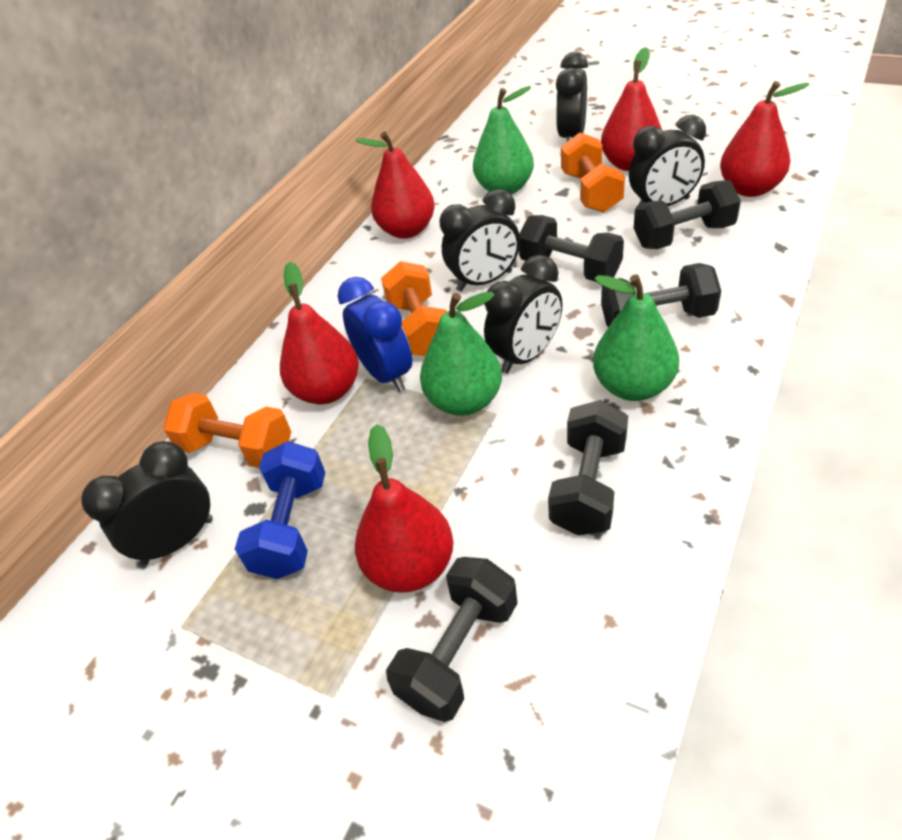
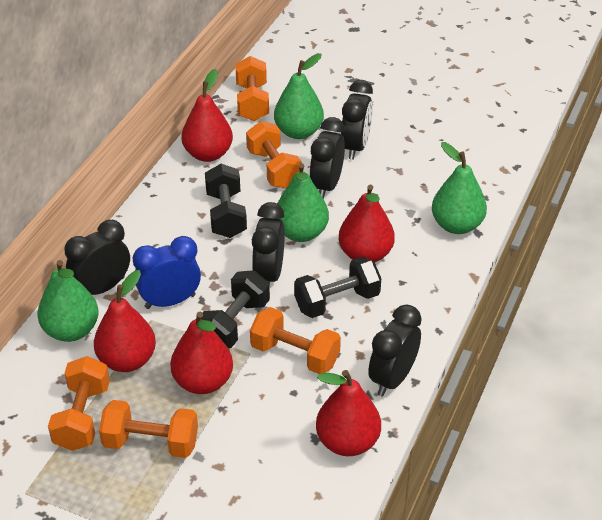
black dumbbell: [386,557,517,722] [519,215,624,282] [548,400,628,536] [601,263,721,327] [634,180,741,249] = 5 -> [201,270,270,348] [205,164,247,238] [294,257,381,318] = 3
blue dumbbell: [235,441,325,579] = 1 -> none = 0
green pear: [420,292,502,416] [473,86,534,195] [593,274,679,401] = 3 -> [38,260,99,342] [274,53,324,139] [276,163,329,242] [432,142,487,234] = 4
orange dumbbell: [163,393,291,468] [381,261,447,356] [561,132,625,213] = 3 -> [48,356,110,451] [99,400,198,458] [235,56,269,121] [246,121,302,189] [250,307,341,374] = 5

